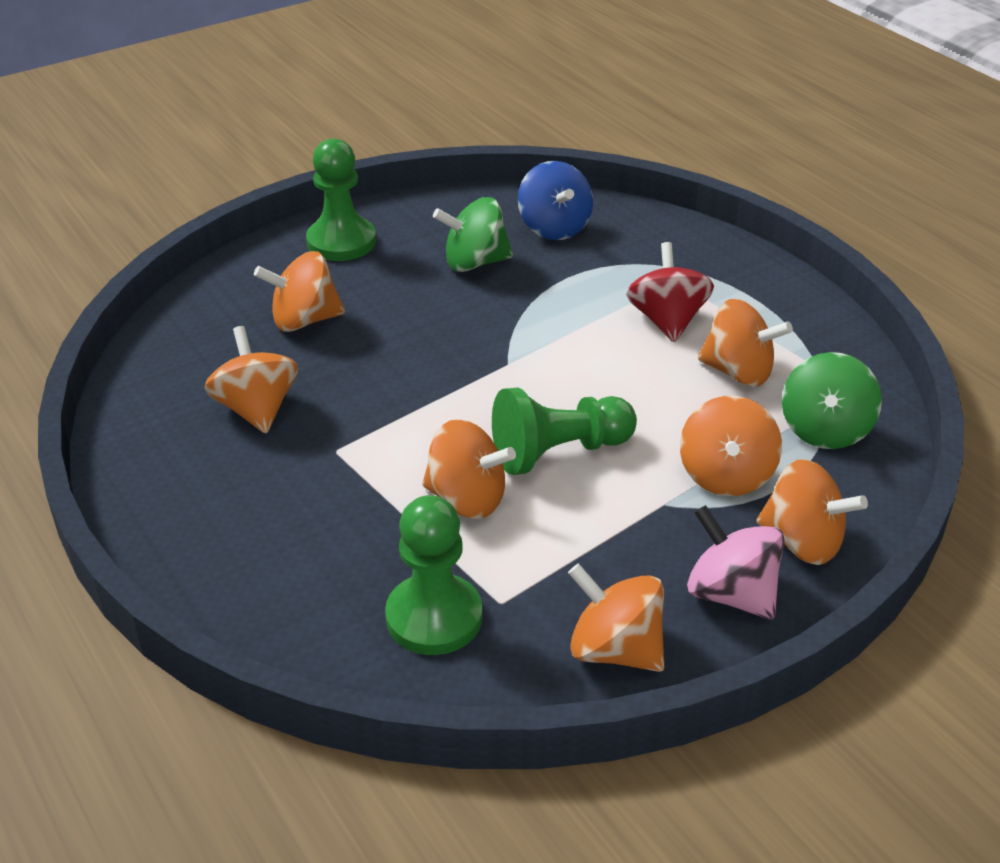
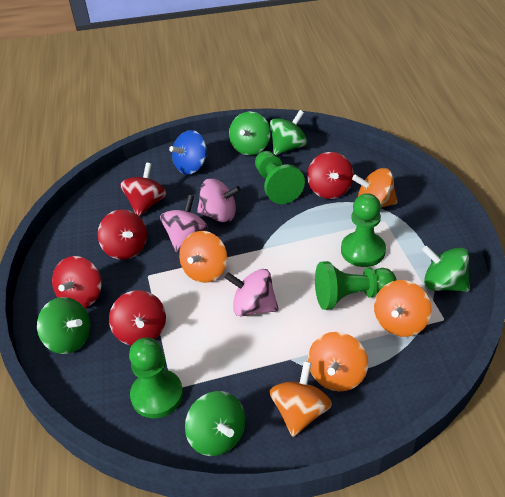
green pawn: [306,138,376,261] [385,495,482,655] [492,387,637,475] = 3 -> [129,338,183,418] [255,151,305,204] [315,261,397,310] [341,193,386,267] = 4
green spinning top: [433,197,513,272] [782,352,882,449] = 2 -> [37,297,90,354] [185,391,245,456] [229,112,270,155] [270,110,307,155] [422,246,470,292] = 5
orange spinning top: [204,326,298,433] [254,251,345,332] [422,419,516,519] [568,563,664,672] [680,396,782,496] [698,299,793,387] [756,459,868,565] = 7 -> [179,231,227,283] [270,361,332,437] [308,332,368,391] [352,168,398,208] [374,280,431,337] = 5
pink spinning top: [687,505,784,620] = 1 -> [160,195,208,252] [197,178,241,222] [224,269,279,317] = 3
red spinning top: [627,242,714,342] = 1 -> [52,256,102,308] [97,209,147,260] [109,290,166,346] [120,163,167,217] [307,152,354,199] = 5

